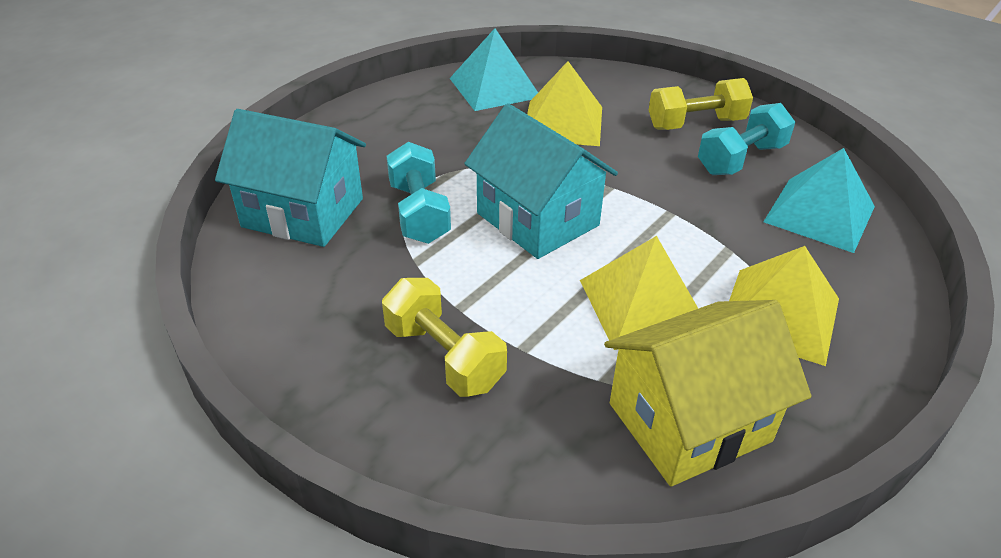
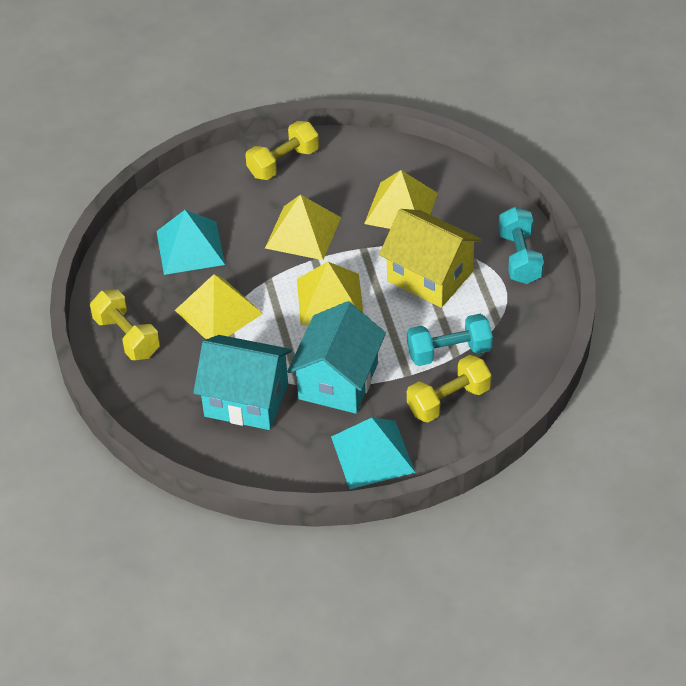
yellow dumbbell: [382,278,507,397] [649,78,753,130] = 2 -> [90,289,160,360] [245,121,319,180] [407,355,492,422] = 3
yellow pyramid: [527,61,602,146] [580,236,698,350] [729,246,839,366] = 3 -> [175,274,263,339] [265,194,341,260] [297,262,363,326] [364,170,438,229] = 4

